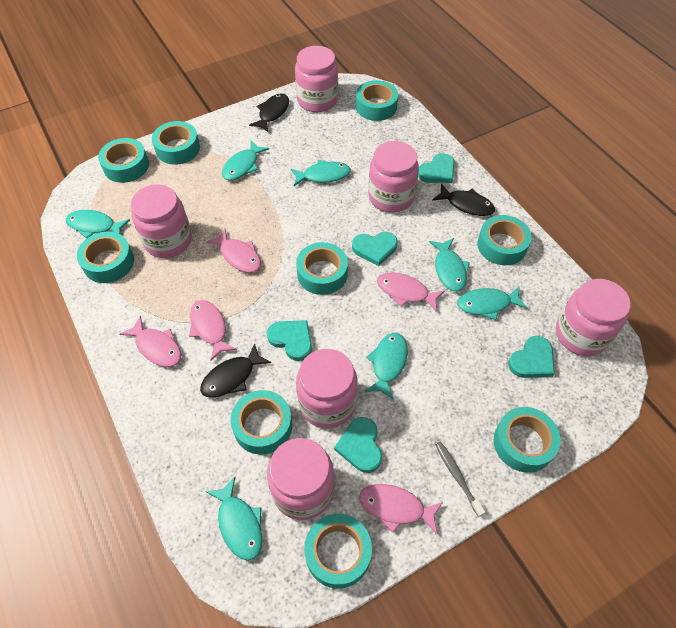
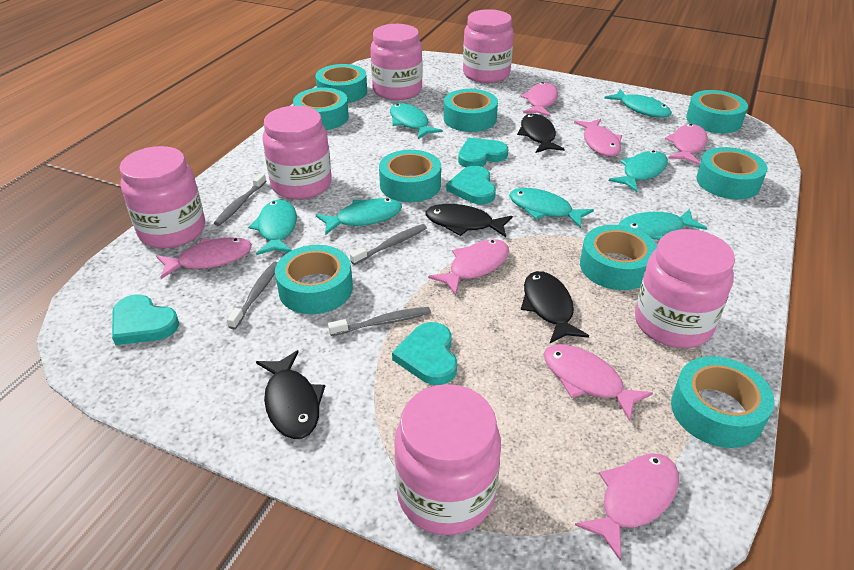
black fish: [200,343,271,398] [249,93,289,132] [432,184,495,216] = 3 -> [256,350,325,439] [426,204,513,237] [517,114,565,153] [521,271,589,343] = 4
grey toothbrush: [435,441,485,517] = 1 -> [214,173,266,226] [227,262,278,329] [328,307,431,336] [350,224,427,265] = 4
pink fish: [119,316,181,367] [189,300,237,361] [206,229,261,273] [359,484,443,534] [377,272,445,311] = 5 -> [156,237,252,279] [428,239,509,295] [520,82,558,117] [544,344,653,421] [574,119,622,157] [575,454,679,561] [665,124,708,165] = 7
turquoise heart: [267,320,312,361] [334,417,382,473] [352,232,398,266] [418,153,454,183] [508,336,555,378] = 5 -> [112,294,179,345] [392,322,457,385] [446,166,496,204] [458,138,508,167] = 4

